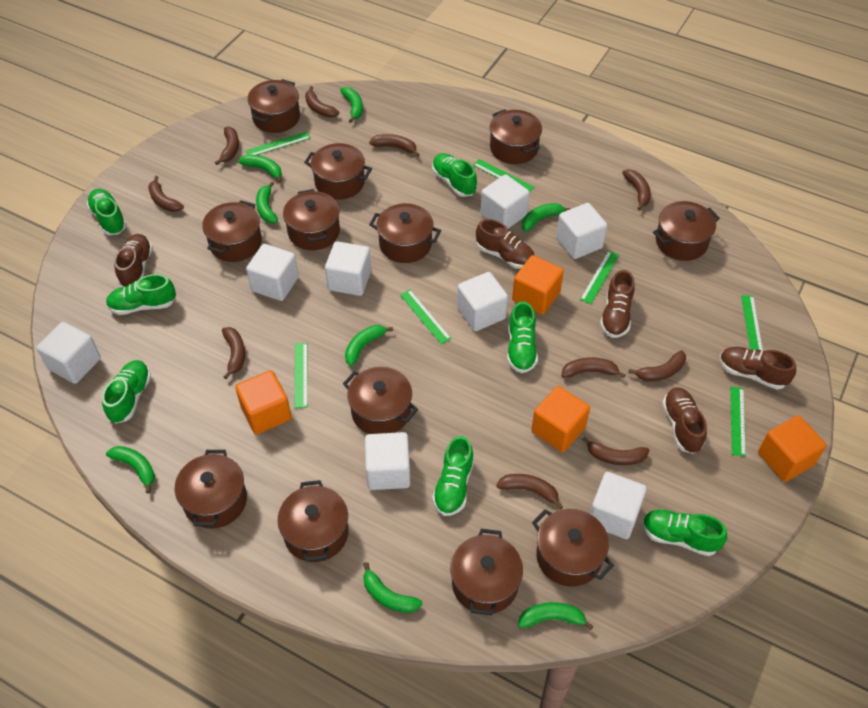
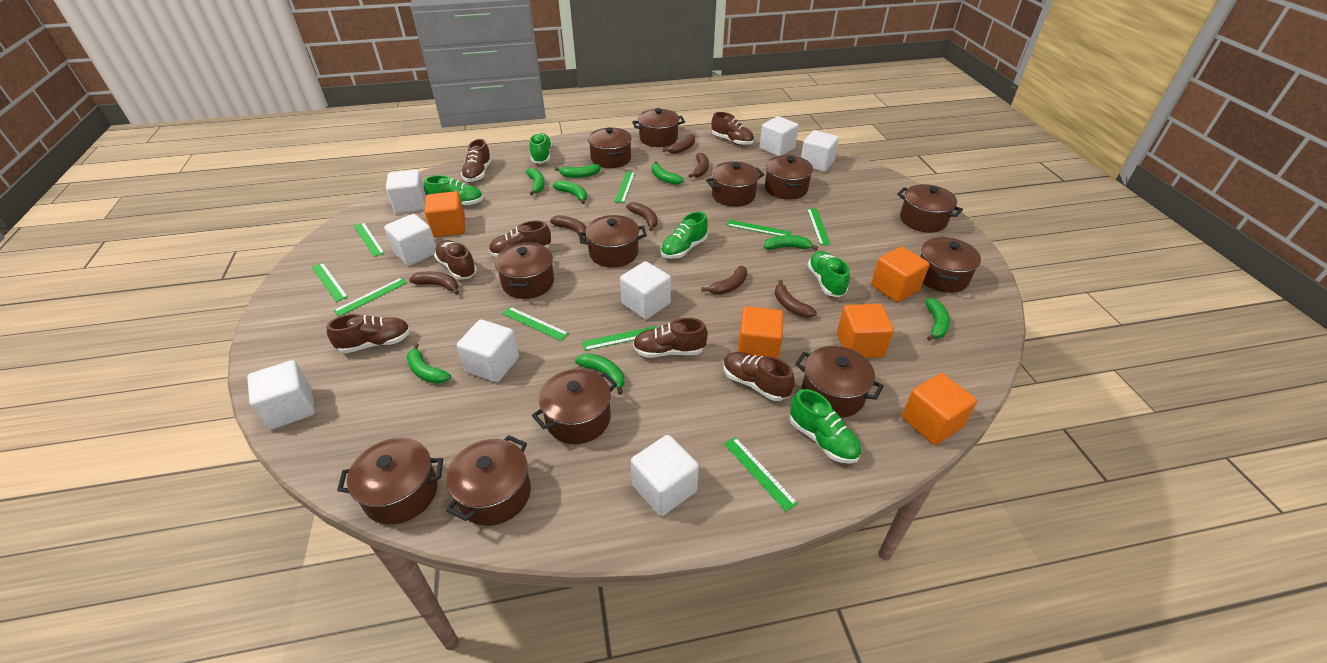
brown banana: [148,176,184,212] [215,127,239,165] [222,327,245,379] [305,86,339,118] [369,134,420,157] [496,474,563,510] [561,357,625,378] [582,436,649,465] [622,169,651,211] [628,350,686,381] = 10 -> [409,272,459,295] [550,215,587,241] [626,202,658,231] [663,134,695,154] [688,153,709,178] [702,266,747,295] [775,280,817,318] = 7
brown shoe: [114,234,153,287] [476,219,535,269] [600,270,635,338] [662,387,707,454] [720,347,796,389] = 5 -> [327,314,411,353] [434,240,477,280] [461,139,492,182] [489,221,551,257] [633,318,708,358] [712,112,754,146] [723,352,795,401] = 7
green ruler: [245,131,310,155] [294,343,308,408] [400,290,451,344] [473,159,534,192] [580,251,619,304] [730,387,746,457] [741,295,763,350] = 7 -> [312,263,348,302] [334,277,407,316] [354,222,385,257] [502,307,569,341] [582,326,658,351] [615,171,635,203] [724,437,798,512] [726,220,791,236] [807,208,831,245] = 9
green shoe: [86,189,127,235] [102,360,151,424] [106,274,176,315] [432,153,477,197] [432,436,474,516] [507,302,538,373] [642,509,727,556] = 7 -> [424,175,483,206] [530,133,552,164] [661,211,708,259] [790,389,861,464] [807,251,850,297] = 5
orange cube: [235,370,292,434] [512,255,564,315] [531,386,590,452] [758,415,826,482] = 4 -> [425,191,465,237] [738,306,783,359] [837,304,894,358] [871,247,929,302] [902,373,977,445] = 5

